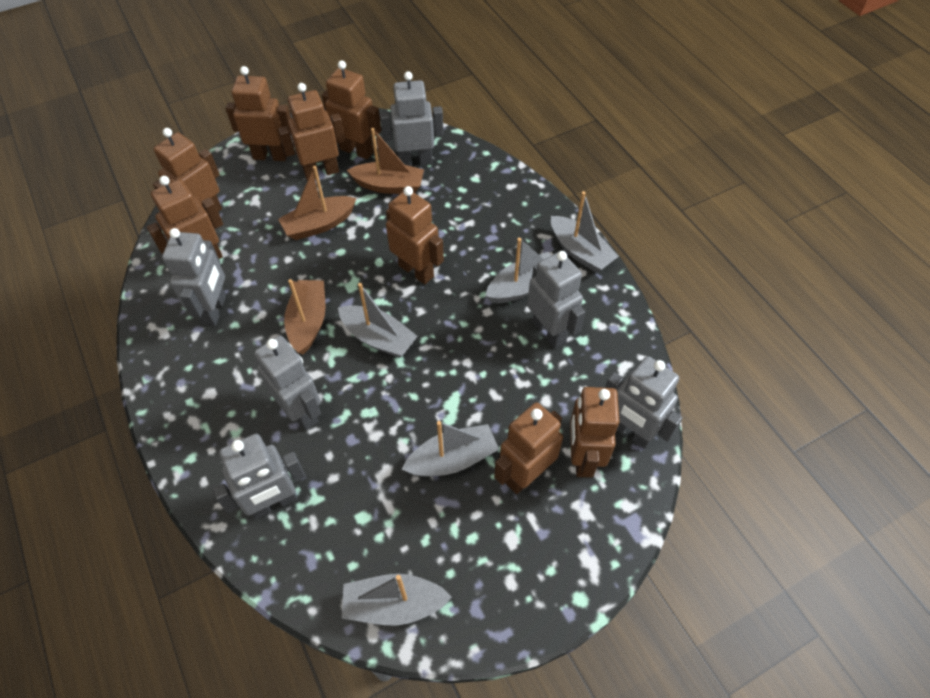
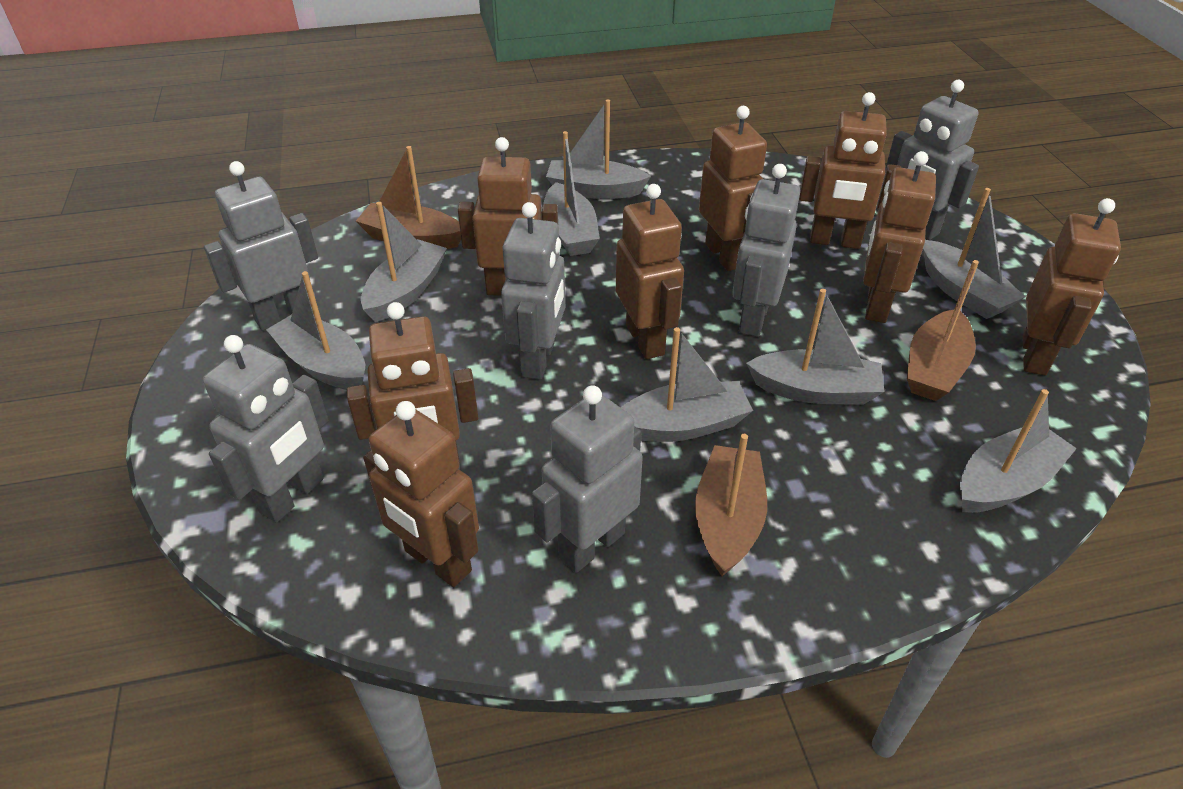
grey boat: [338,283,418,358] [342,574,452,625] [402,421,499,477] [485,238,551,303] [551,191,619,273] = 5 -> [266,271,365,390] [361,202,447,322] [544,131,600,256] [546,99,651,199] [620,327,753,442] [746,289,885,405] [923,188,1026,319] [960,389,1077,513] = 8

